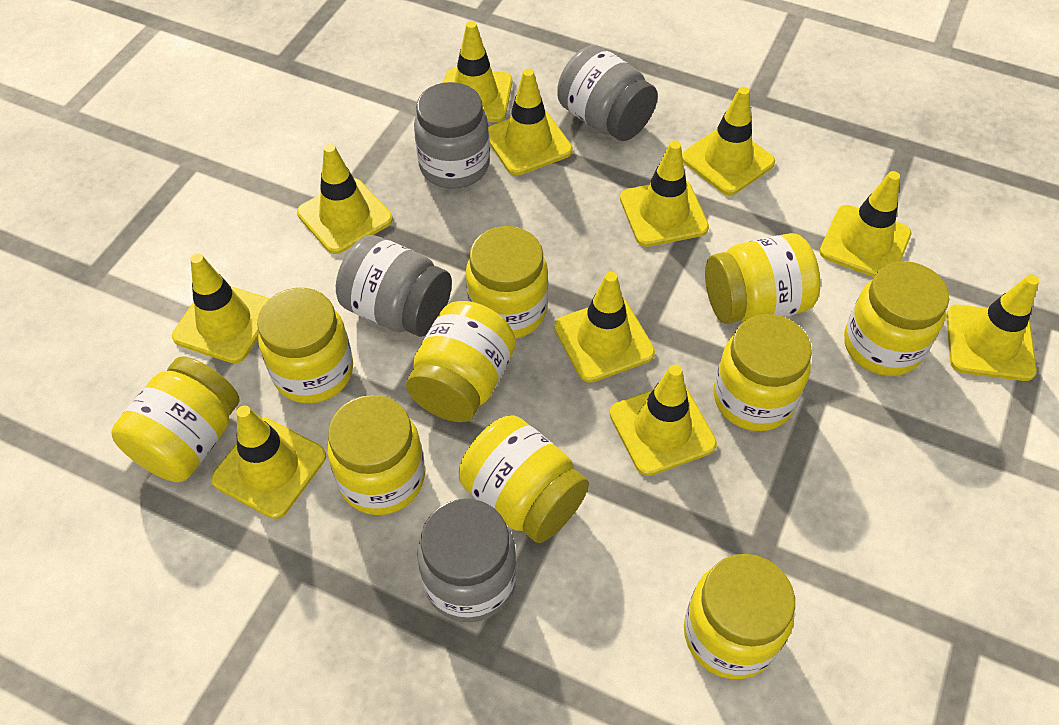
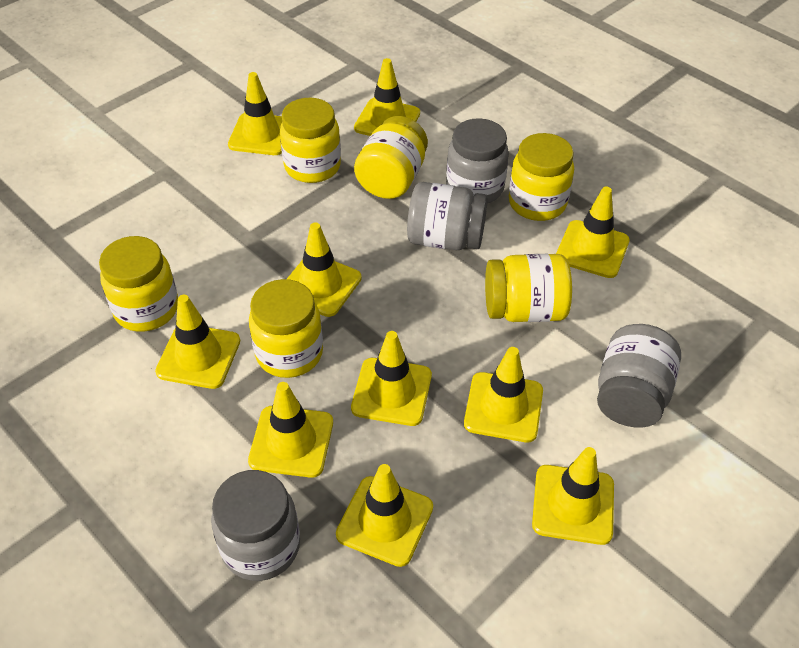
yellow jar: [111,356,240,482] [257,288,353,404] [327,395,425,515] [406,301,516,422] [459,415,589,543] [466,226,548,339] [684,554,795,679] [705,233,820,324] [713,314,812,431] [844,261,949,376] = 10 -> [99,236,178,332] [249,279,323,378] [280,98,341,183] [354,116,428,199] [485,254,572,322] [509,133,574,221] = 6
yellow traffic cone: [172,253,270,363] [211,405,326,519] [297,144,393,254] [443,21,512,122] [488,69,573,175] [554,272,655,383] [610,365,717,476] [620,141,709,247] [682,87,775,195] [820,171,912,277] [946,275,1039,381] = 11 -> [155,295,240,389] [228,72,282,155] [248,382,333,478] [287,222,362,317] [336,464,433,567] [351,331,432,426] [354,58,420,136] [464,347,543,443] [532,447,614,545] [556,187,630,278] = 10

